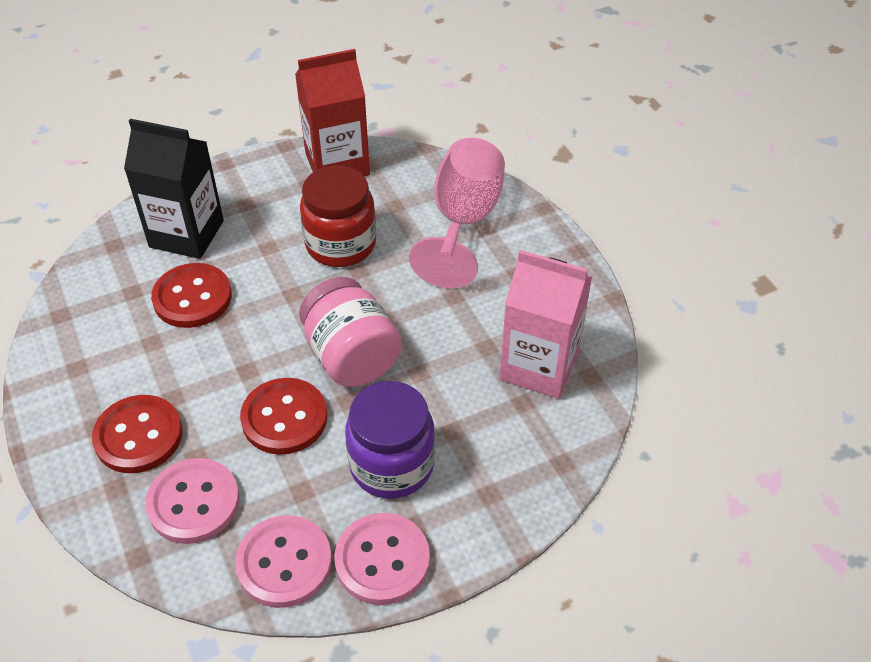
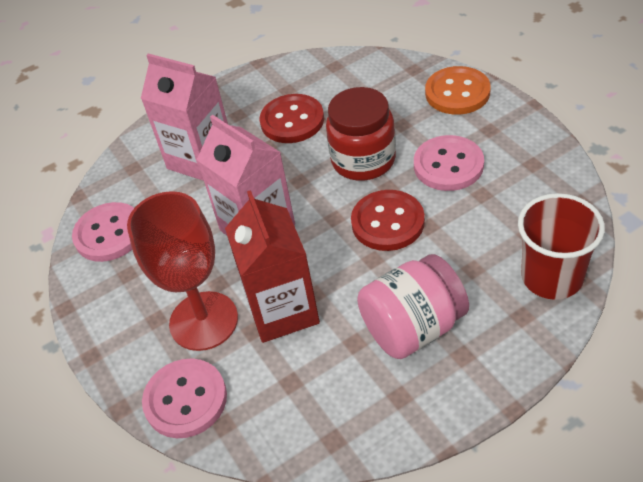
black carton: [124,119,224,259] = 1 -> none = 0
orange button: none = 0 -> [425,66,491,115] = 1
pink carton: [499,250,592,399] = 1 -> [141,53,228,181] [197,115,295,235] = 2
pink goblet: [409,138,505,288] = 1 -> none = 0
purple jar: [345,381,435,499] = 1 -> none = 0
red button: [92,395,183,473] [151,263,232,328] [240,378,327,455] = 3 -> [260,94,324,143] [351,190,425,251] = 2
red cup: none = 0 -> [518,193,605,300] = 1
red goblet: none = 0 -> [127,191,238,351] = 1

